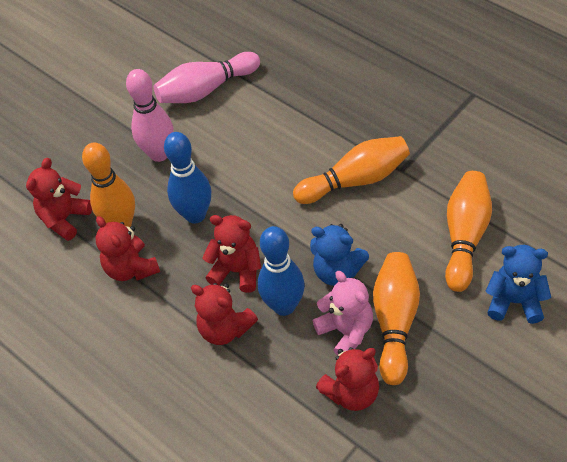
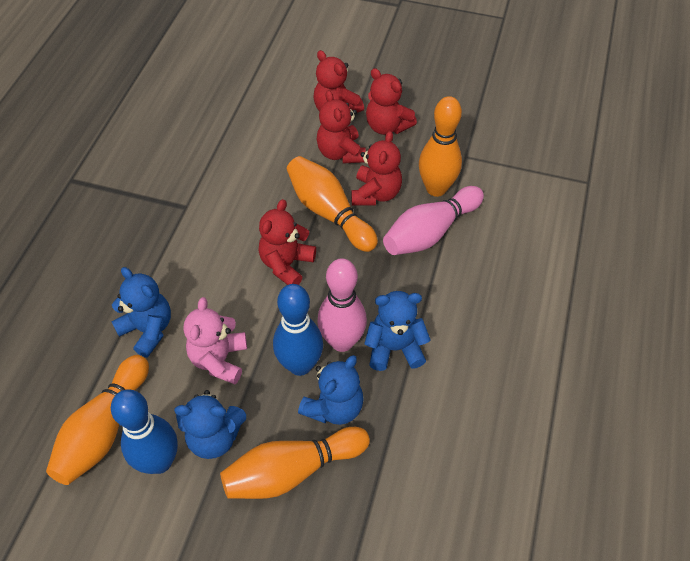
blue teddy bear: [310,224,369,286] [486,245,551,324] = 2 -> [111,267,171,358] [174,390,246,459] [298,355,364,425] [364,291,430,371] = 4

